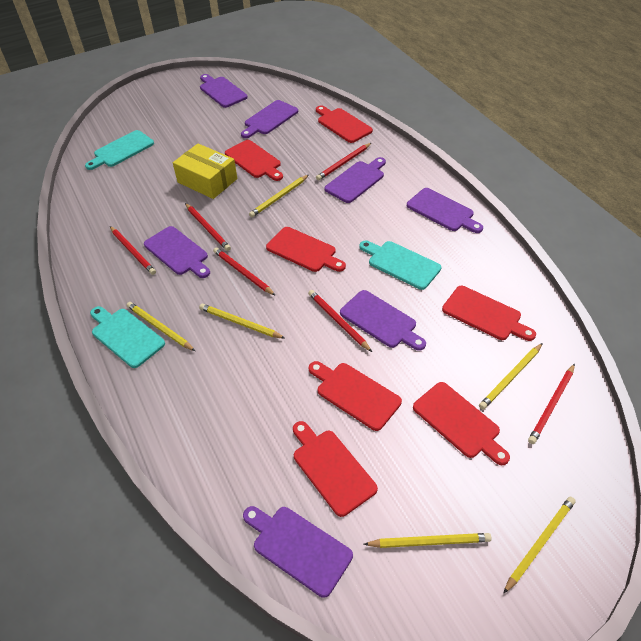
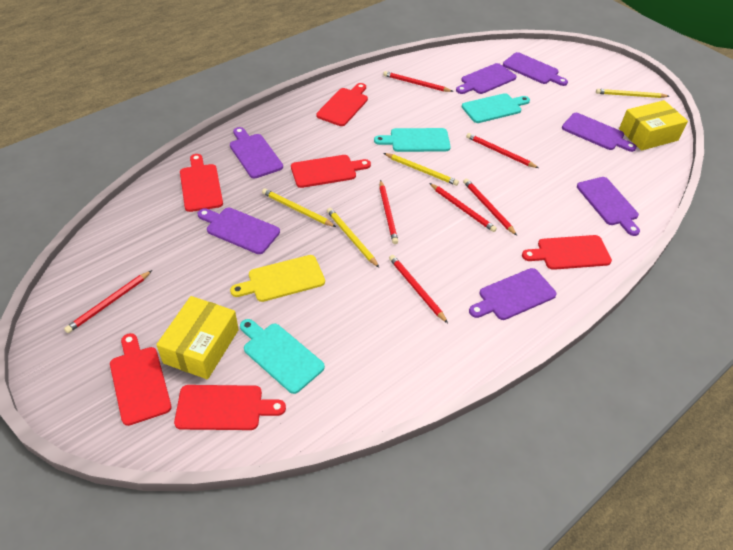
red cutting board: [225,140,283,181] [266,227,346,272] [293,421,378,517] [309,361,402,431] [316,106,373,143] [413,382,510,465] [442,286,536,341] = 7 -> [110,333,172,426] [174,385,286,430] [180,154,223,212] [291,155,371,188] [316,83,368,126] [522,235,612,270] = 6
red pencil: [110,226,156,275] [185,203,231,251] [213,247,276,296] [308,290,372,352] [316,143,371,180] [528,364,575,444] = 6 -> [64,270,152,333] [379,180,398,244] [383,71,453,92] [389,255,448,323] [429,183,497,232] [463,179,517,236] [466,133,539,168] = 7
yellow box: [173,144,237,199] = 1 -> [156,296,239,379] [619,100,688,151] = 2
yellow cutting board: none = 0 -> [230,255,325,302] = 1
yellow pencil: [127,302,195,351] [199,304,286,339] [249,175,309,217] [363,533,492,548] [479,343,543,410] [503,497,576,594] = 6 -> [262,188,336,227] [327,208,379,268] [384,153,459,186] [596,89,669,98] = 4

